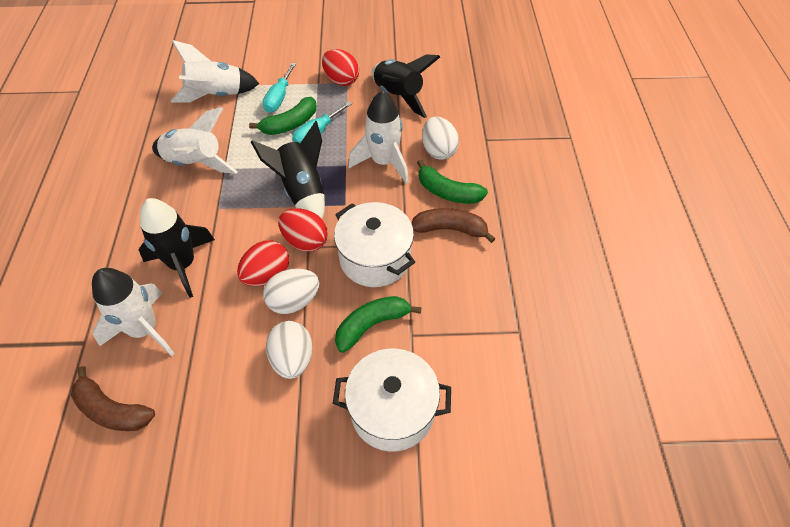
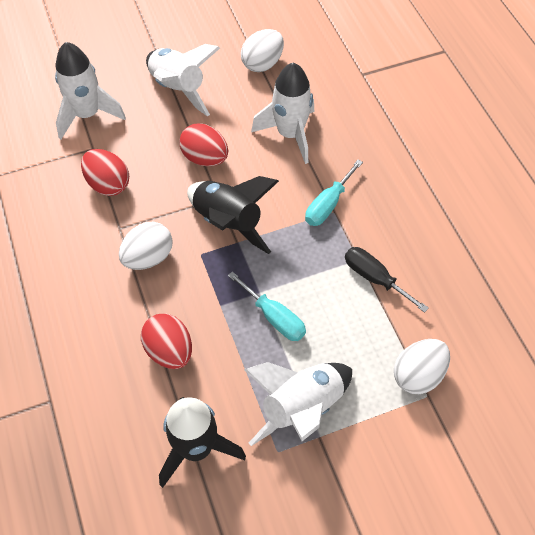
black rocket: [139,198,215,298] [251,121,325,218] [371,55,440,118] = 3 -> [159,397,246,488] [187,176,279,254] = 2
black screwdriver: none = 0 -> [345,247,429,313] = 1
brown banana: [71,366,155,431] [412,208,496,243] = 2 -> none = 0
green banana: [249,97,317,135] [335,296,422,353] [417,160,488,204] = 3 -> none = 0
white pot: [333,349,451,452] [334,202,415,287] = 2 -> none = 0

